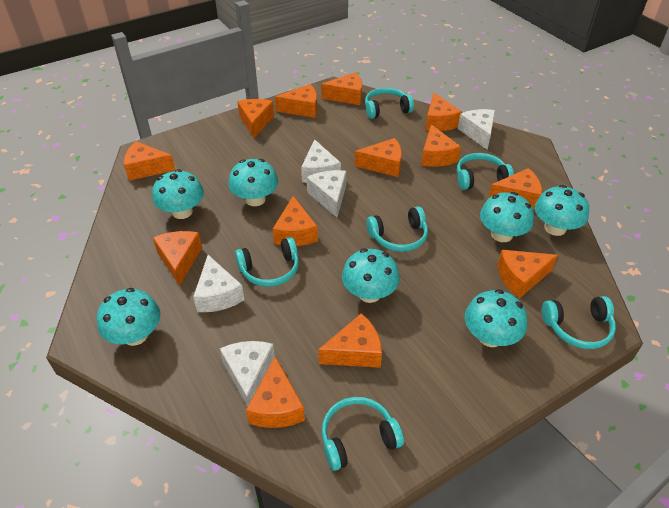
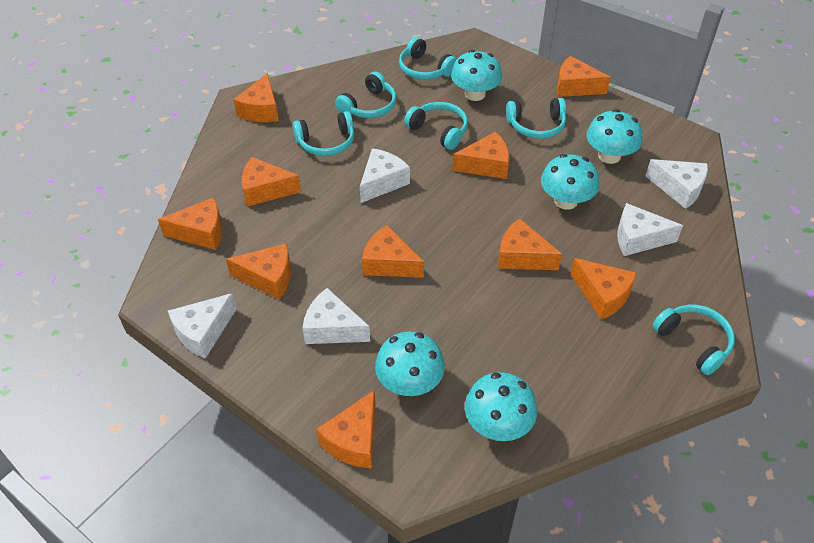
orange cheese: [124,142,175,181] [153,231,202,286] [237,99,274,138] [246,357,305,428] [273,196,318,246] [275,84,317,118] [318,313,382,368] [321,73,362,105] [355,138,402,177] [421,124,461,167] [425,93,462,131] [488,168,542,210] [497,250,558,298] = 13 -> [158,197,222,250] [226,243,291,300] [233,73,279,122] [242,157,301,207] [316,390,375,468] [362,225,424,278] [453,132,509,179] [498,218,562,270] [557,56,611,97] [570,258,637,320] = 10
turquoise mushroom: [97,288,161,346] [152,169,204,219] [228,159,278,206] [342,248,400,303] [465,289,527,347] [480,192,534,242] [535,185,589,236] = 7 -> [375,332,445,396] [451,50,502,101] [465,372,537,441] [541,154,599,210] [586,109,642,164] = 5

